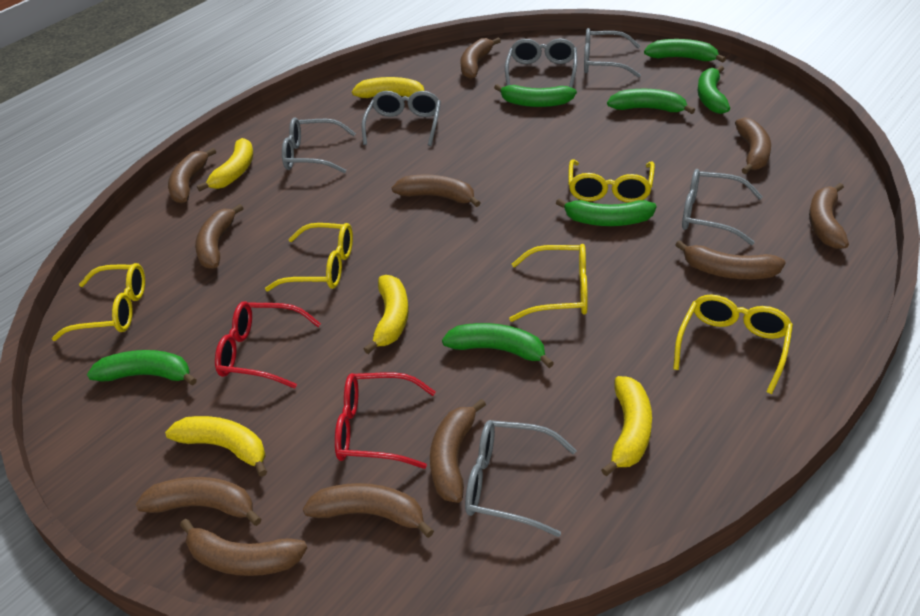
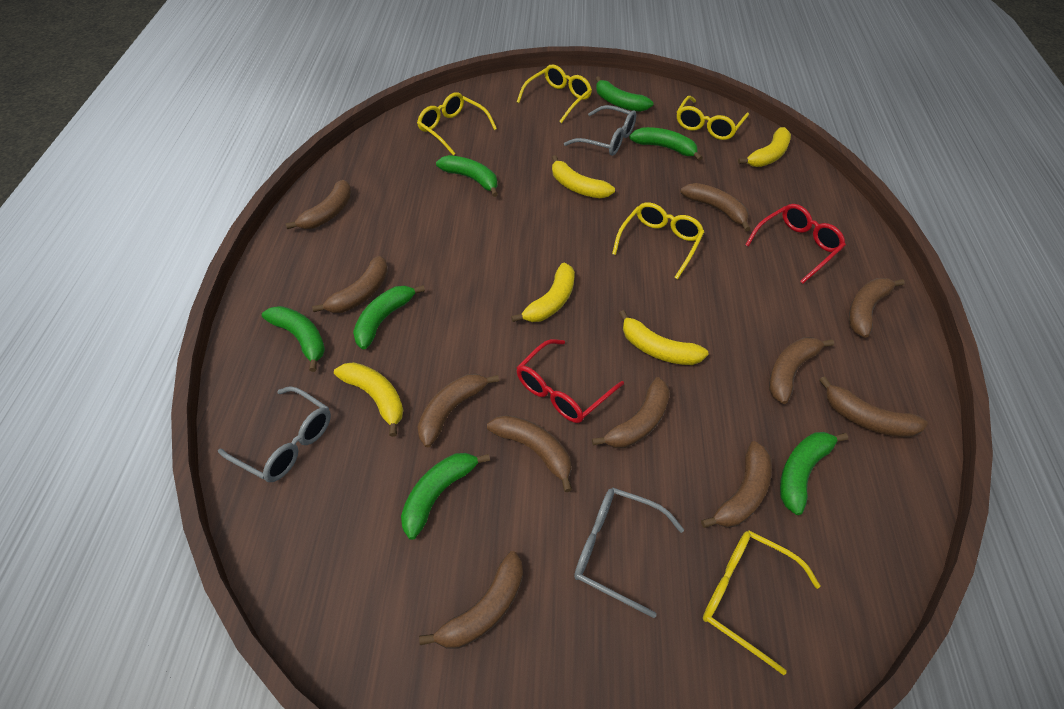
grey glasses: [282,117,356,173] [362,91,441,146] [465,420,577,537] [505,38,577,88] [584,28,641,78] [682,169,763,245] = 6 -> [218,386,331,482] [564,105,636,156] [574,488,684,618] = 3

